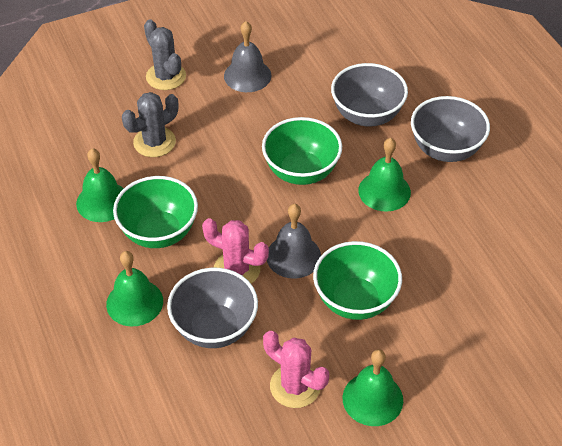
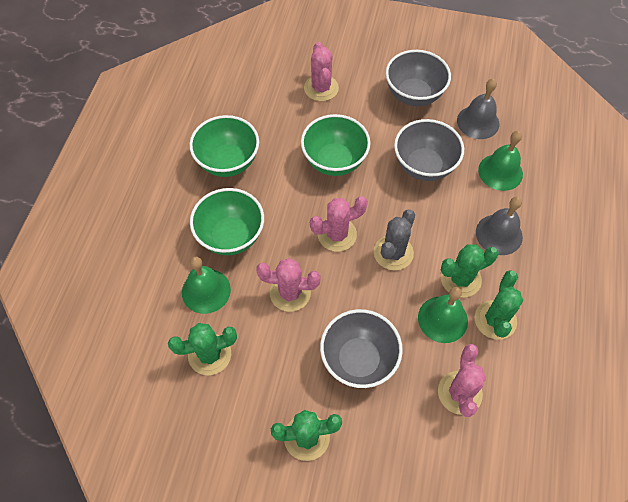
green bell: [76,148,124,222] [106,251,163,326] [343,349,403,426] [358,138,411,212] = 4 -> [182,257,231,314] [418,287,468,343] [478,131,523,191] = 3
green cactus: none = 0 -> [168,323,237,375] [271,410,342,461] [441,244,499,297] [475,270,523,340] = 4
grey cactus: [122,92,178,157] [144,19,186,90] = 2 -> [374,209,415,270] = 1
pink cactus: [202,218,269,284] [263,331,329,408] = 2 -> [256,258,321,312] [304,42,339,101] [310,196,368,252] [438,344,486,417] = 4

